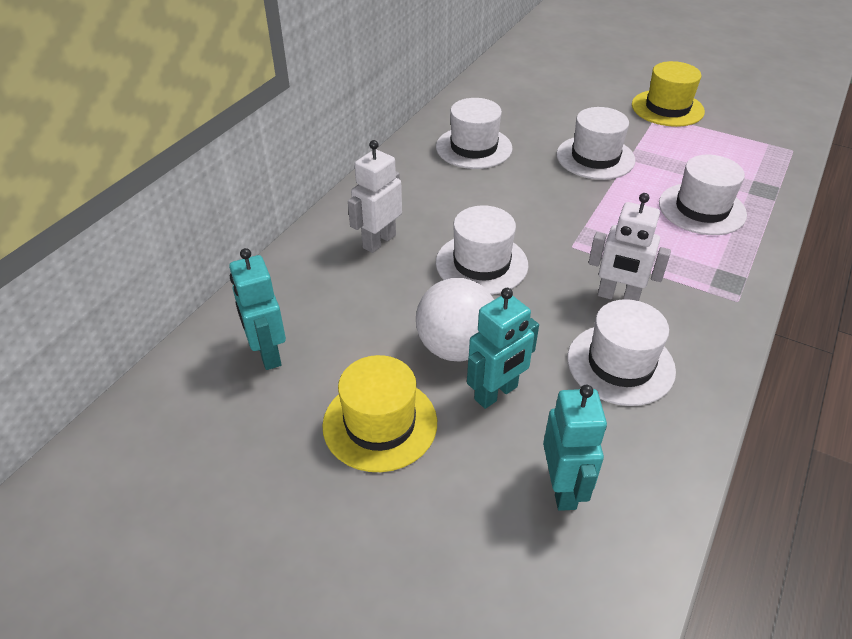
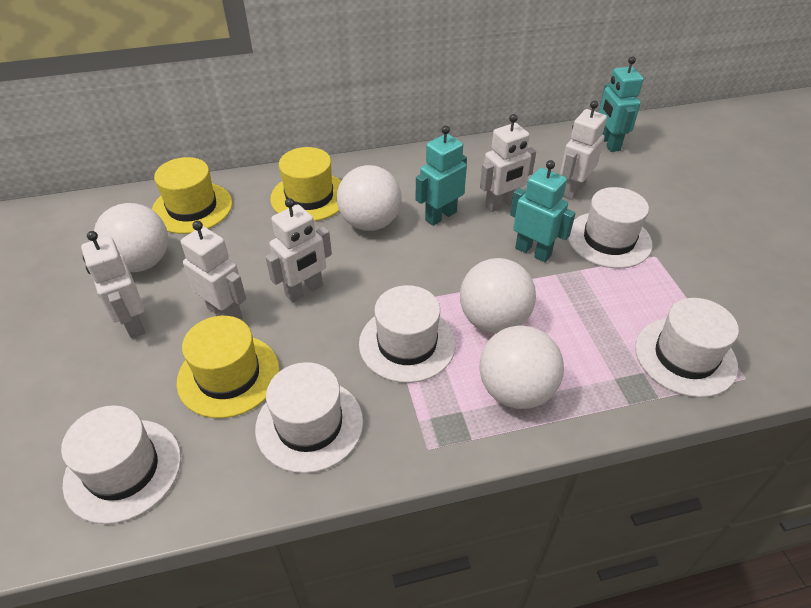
white ball: [416,278,494,362] = 1 -> [94,203,168,272] [337,165,402,231] [460,258,536,334] [479,325,564,409] = 4
white robot: [348,140,402,253] [588,193,671,301] = 2 -> [81,231,145,338] [181,221,246,319] [266,198,332,302] [480,114,536,212] [560,101,607,200] = 5
yellow hat: [322,355,437,472] [632,61,705,127] = 2 -> [152,157,232,234] [177,316,279,418] [270,147,341,221] = 3

